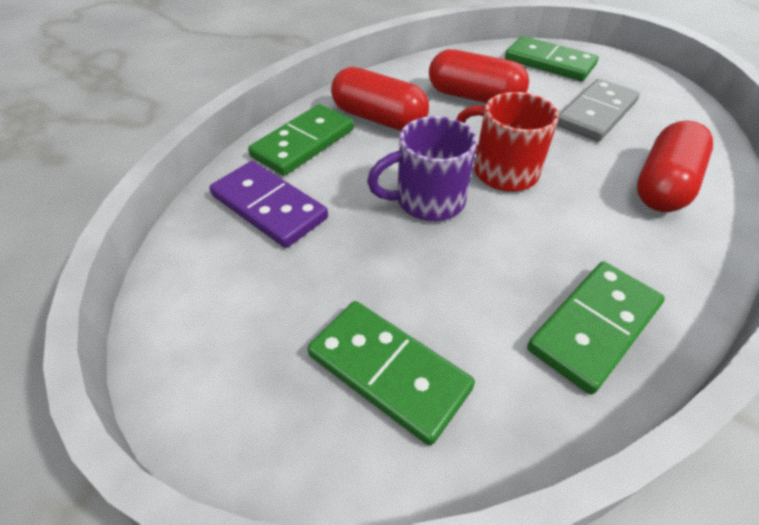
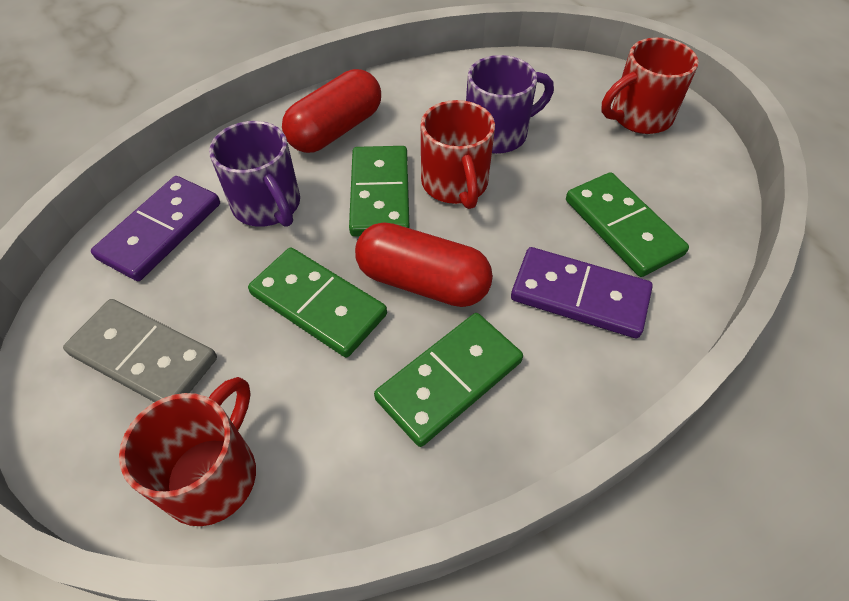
purple domino: [209,161,328,248] = 1 -> [91,176,220,281] [511,247,653,338] = 2
purple mug: [367,116,477,221] = 1 -> [209,121,300,227] [466,55,554,154] = 2
red capsule: [331,67,429,131] [429,49,529,103] [637,121,713,212] = 3 -> [282,69,381,153] [355,223,493,307] = 2
red mug: [456,92,559,192] = 1 -> [119,377,256,526] [421,100,495,209] [601,38,698,134] = 3

